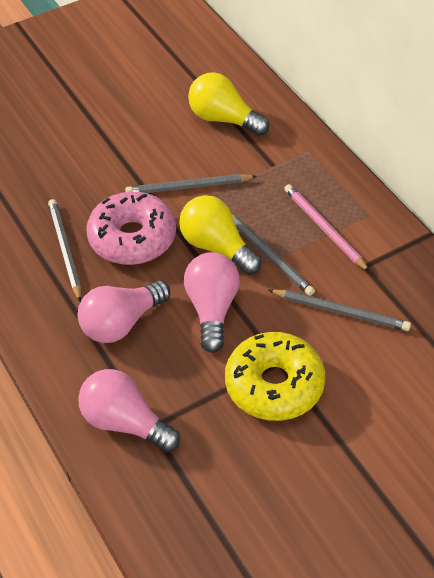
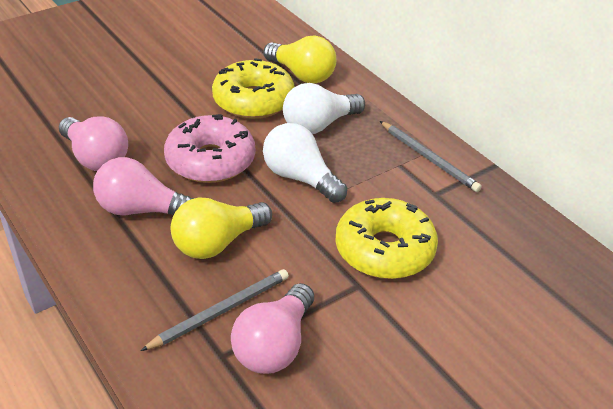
grey pencil: [48,199,81,302] [125,174,257,193] [231,213,315,296] [269,289,411,331] = 4 -> [140,269,289,351] [380,121,482,192] = 2
pink pencil: [284,184,370,272] = 1 -> none = 0
white light bulb: none = 0 -> [263,123,347,203] [283,83,365,134] = 2
yellow donut: [225,332,325,421] = 1 -> [212,58,295,119] [335,198,438,279] = 2

